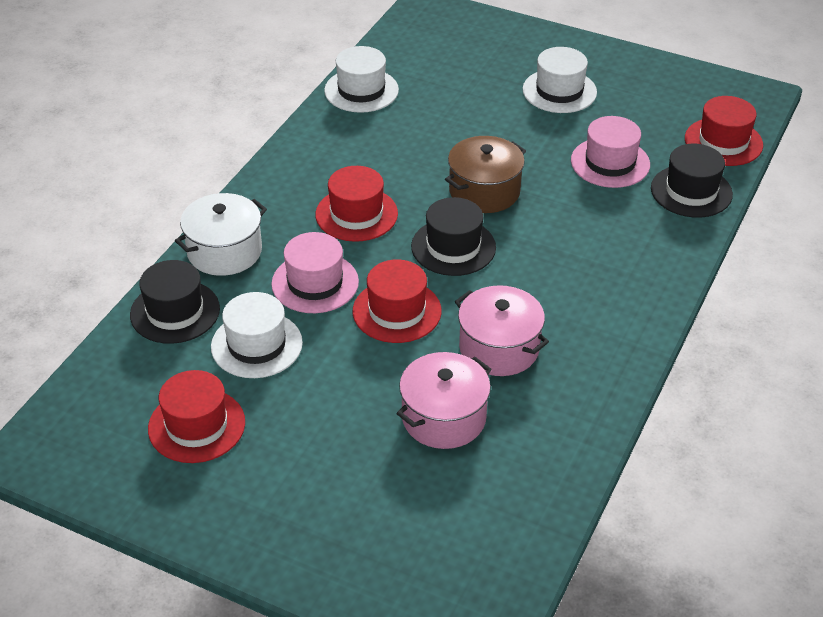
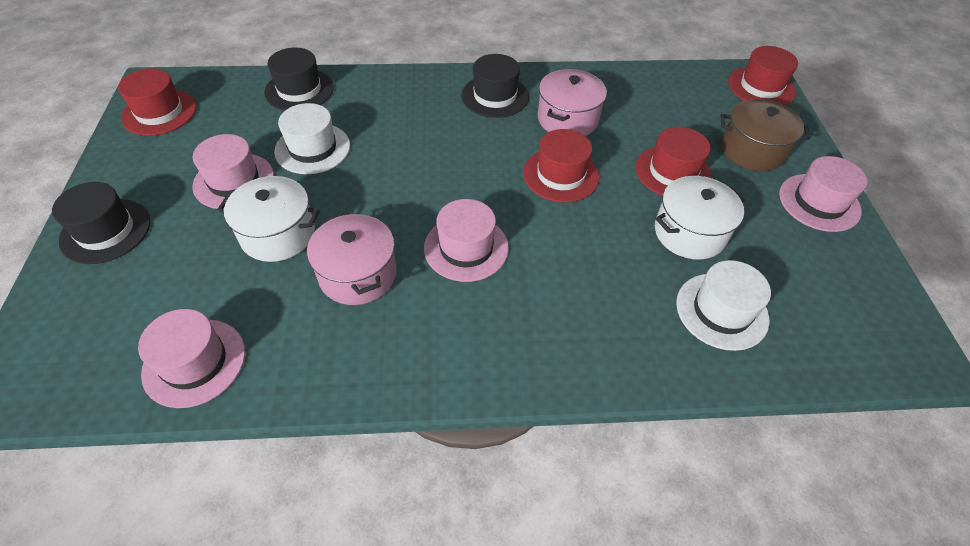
pink hat: [271,232,359,313] [571,116,650,188] = 2 -> [138,309,245,408] [192,134,274,209] [424,199,509,282] [779,156,867,232] = 4
white hat: [211,292,303,378] [324,46,399,113] [523,47,597,113] = 3 -> [274,103,350,174] [676,260,771,351] = 2
white pot: [175,193,267,276] = 1 -> [217,176,320,262] [655,176,745,260] = 2

